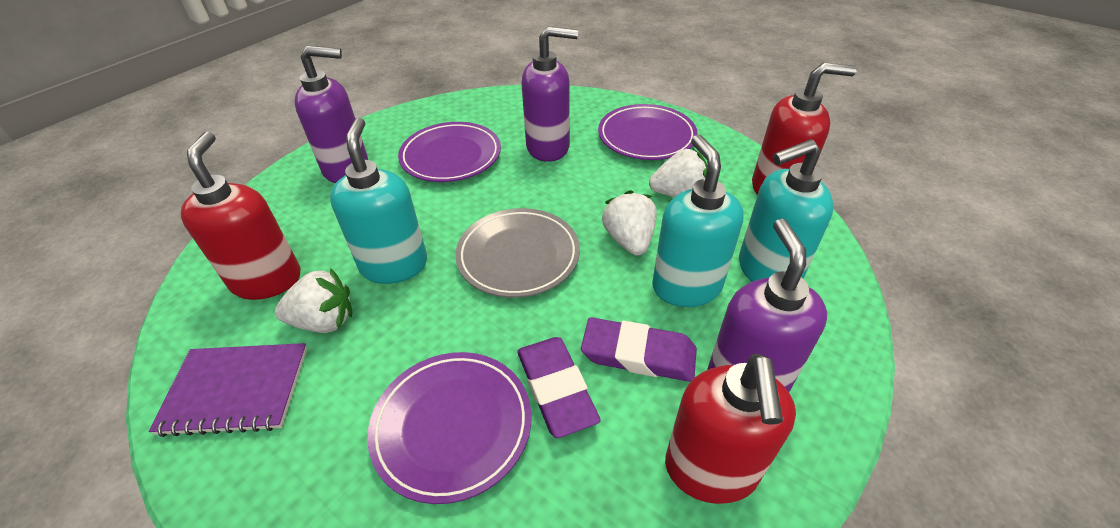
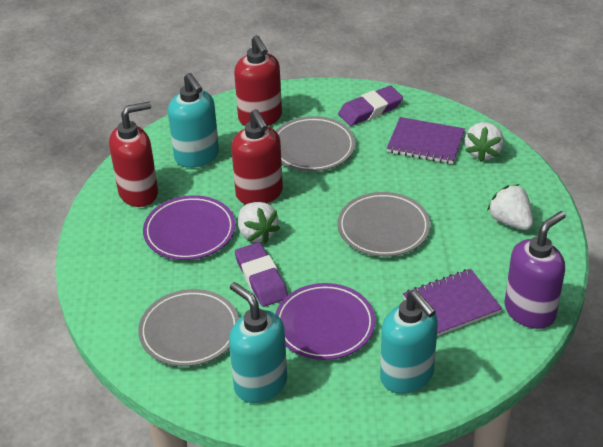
grey plate: [455,208,580,298] = 1 -> [138,289,239,366] [276,116,355,171] [338,192,431,257] = 3
purple notebook: [149,343,307,437] = 1 -> [387,117,465,164] [403,269,502,336] = 2
purple plate: [367,352,531,504] [398,122,501,182] [598,104,698,160] = 3 -> [143,195,235,260] [275,283,375,360] = 2
purple soap dispenser: [294,46,368,183] [522,26,578,162] [707,219,827,392] = 3 -> [505,211,566,329] = 1

